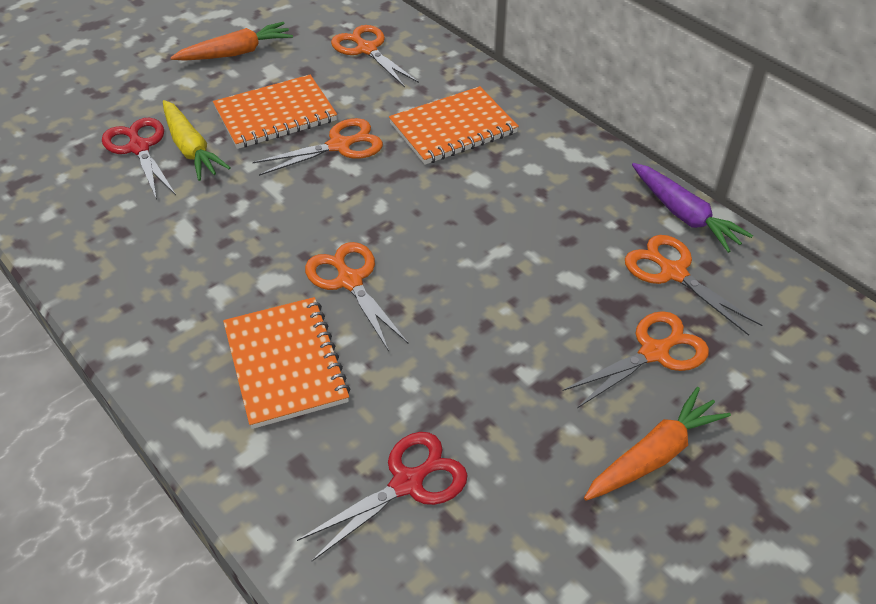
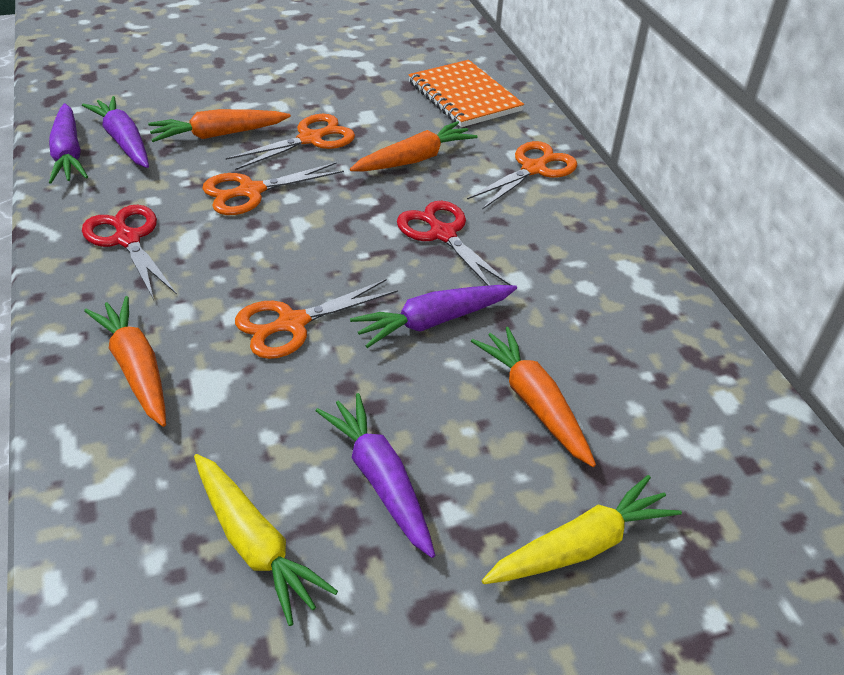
orange carrot: [170,22,293,61] [584,387,731,501] = 2 -> [84,296,166,427] [148,109,291,142] [350,121,478,171] [471,327,596,467] = 4
orange notebook: [213,75,337,149] [223,297,350,429] [389,86,519,165] = 3 -> [409,60,524,127] = 1
orange scissors: [253,118,383,176] [305,242,408,351] [331,25,419,87] [563,311,709,408] [625,235,763,336] = 5 -> [202,162,344,215] [226,114,355,170] [235,279,398,359] [467,141,577,210] = 4
purple carrot: [632,163,753,253] = 1 -> [49,103,88,184] [82,96,149,168] [316,393,435,558] [350,285,517,348] = 4
yellow carrot: [163,100,231,181] = 1 -> [194,454,338,626] [482,475,682,584] = 2

